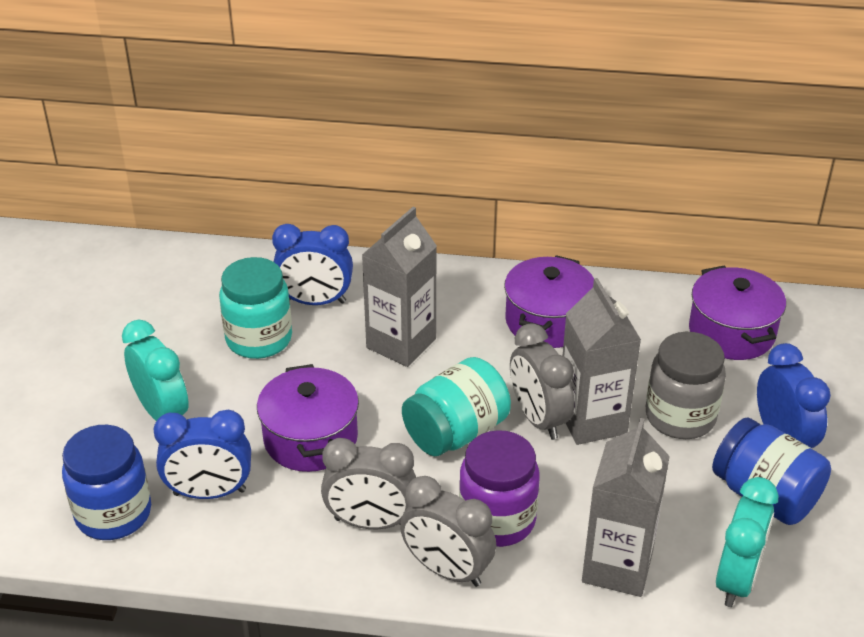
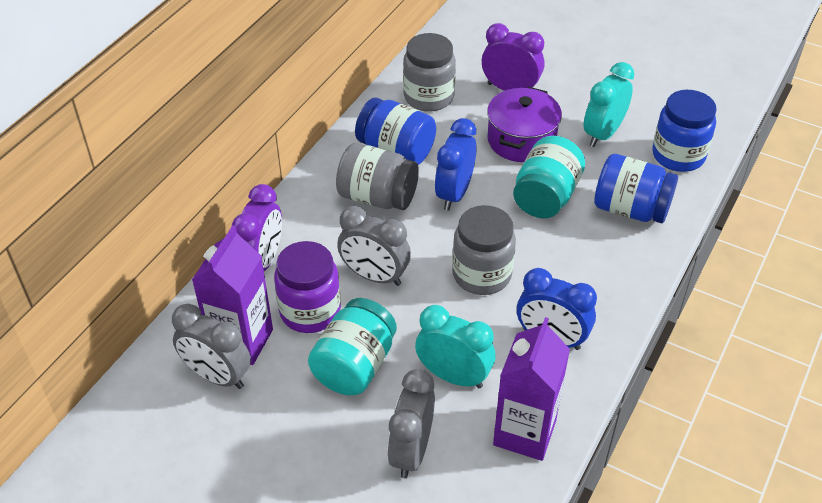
blue clock: [153,410,251,499] [272,224,353,305] [757,343,831,448] = 3 -> [435,118,477,210] [517,268,597,350] = 2
blue jar: [62,425,151,540] [712,418,831,525] = 2 -> [355,98,436,165] [594,154,678,223] [652,90,717,172] = 3
grey carton: [362,207,437,367] [563,278,641,445] [582,418,670,597] = 3 -> none = 0
grey jar: [646,332,726,439] = 1 -> [336,143,419,210] [403,33,456,112] [452,205,516,295] = 3
purple carton: none = 0 -> [192,225,273,365] [493,317,570,461] = 2
purple clock: none = 0 -> [232,184,282,271] [482,23,544,91] = 2
purple pot: [257,364,359,472] [504,255,594,348] [689,265,786,360] = 3 -> [487,87,562,162] = 1

